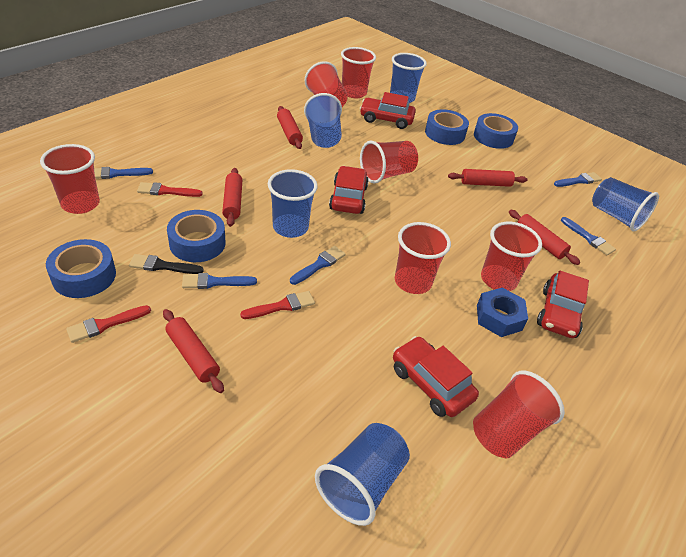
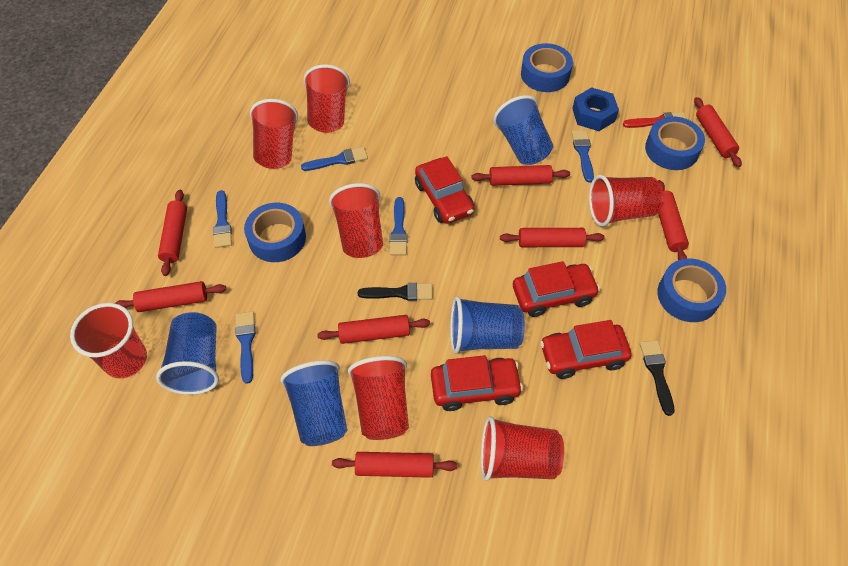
black brush: [129,254,204,274] = 1 -> [358,283,433,301] [640,340,674,416] = 2
blue cup: [268,169,318,238] [304,93,342,148] [315,423,410,526] [390,53,427,103] [592,177,659,231] = 5 -> [156,312,219,395] [280,360,347,446] [450,296,525,354] [493,95,553,165] = 4
red brush: [66,305,151,343] [137,182,203,197] [240,291,315,319] = 3 -> [623,112,686,128] = 1
red rolling pin: [163,309,224,393] [222,168,242,227] [277,106,303,149] [448,169,527,187] [509,210,580,265] = 5 -> [115,281,226,312] [158,190,187,276] [317,315,430,344] [332,452,457,478] [472,165,570,186] [500,228,605,247] [658,180,689,260] [694,97,742,167] = 8

